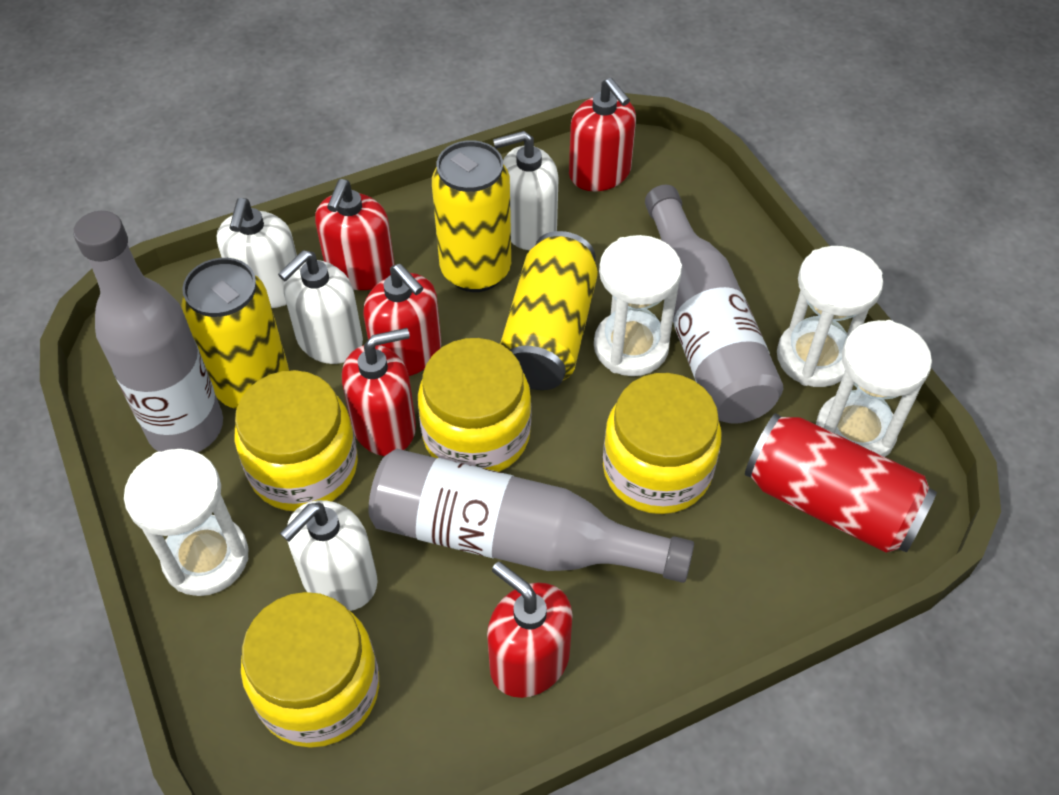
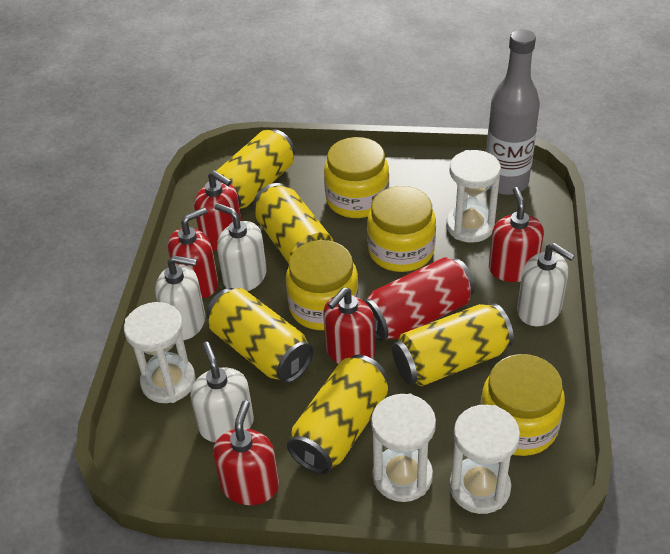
grey bottle: [73,211,223,453] [368,449,694,583] [645,185,783,424] = 3 -> [486,29,540,195] = 1
yellow can: [181,258,289,409] [432,140,511,292] [500,231,598,390] = 3 -> [206,288,313,383] [215,129,295,209] [253,183,334,264] [287,355,388,474] [392,303,514,386] = 5

